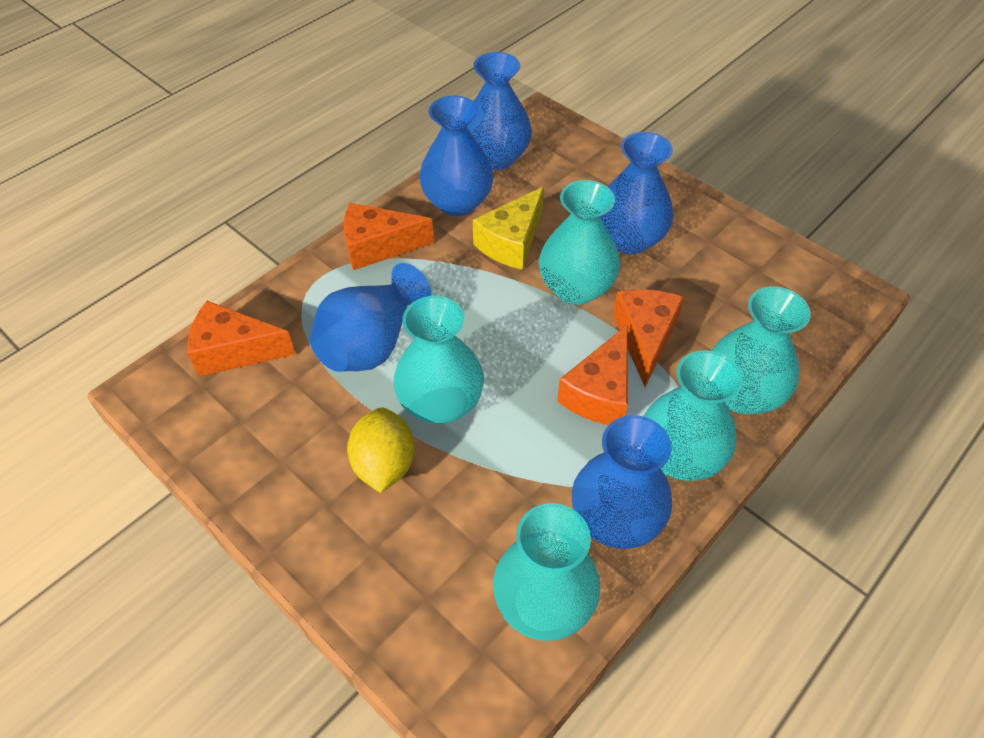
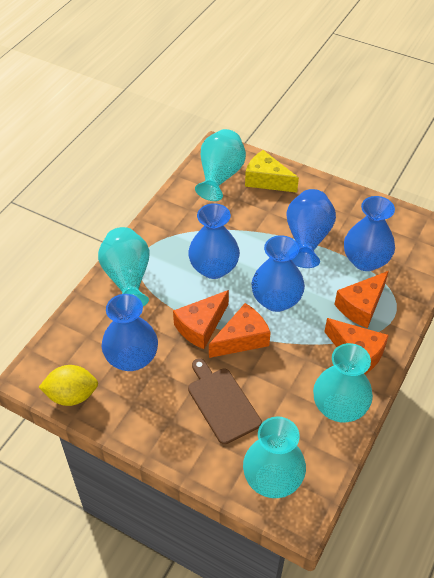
brown cutting board: none = 0 -> [188,358,262,445] = 1
turquoise vase: [393,296,484,424] [493,503,600,641] [539,180,620,305] [643,350,743,481] [711,286,811,414] = 5 -> [98,227,150,306] [195,129,246,201] [243,417,306,498] [313,343,373,422] = 4

